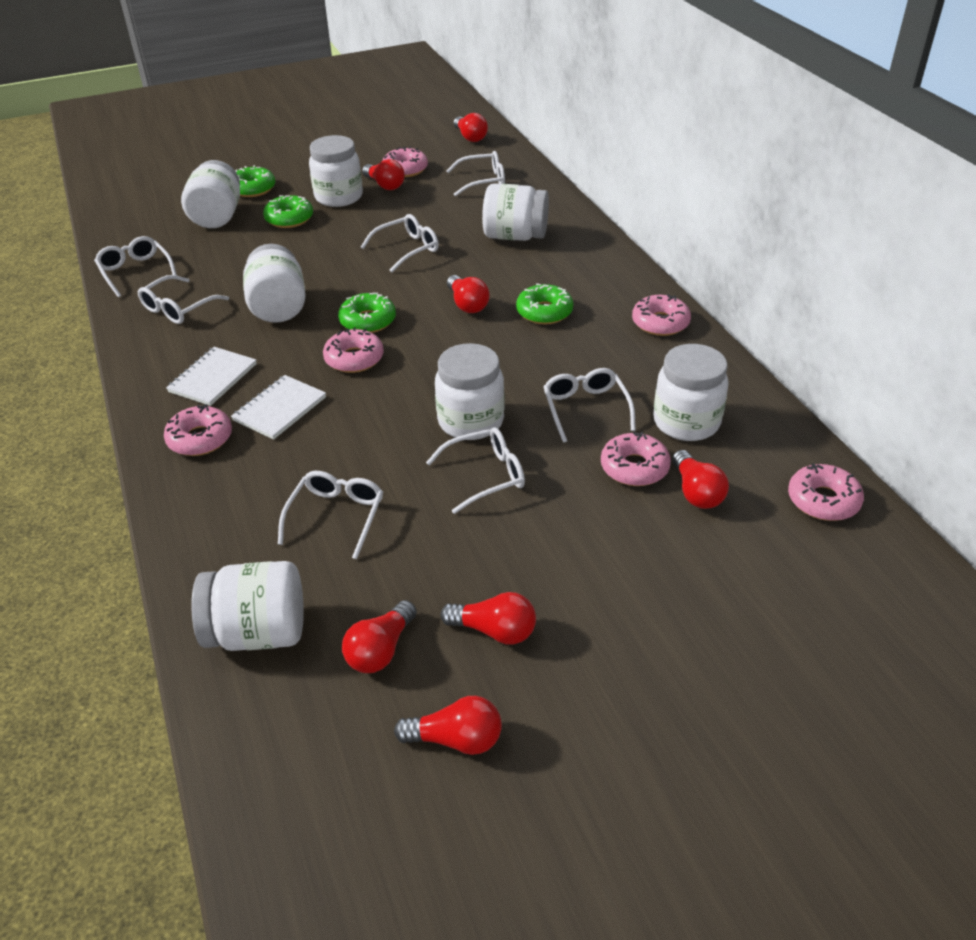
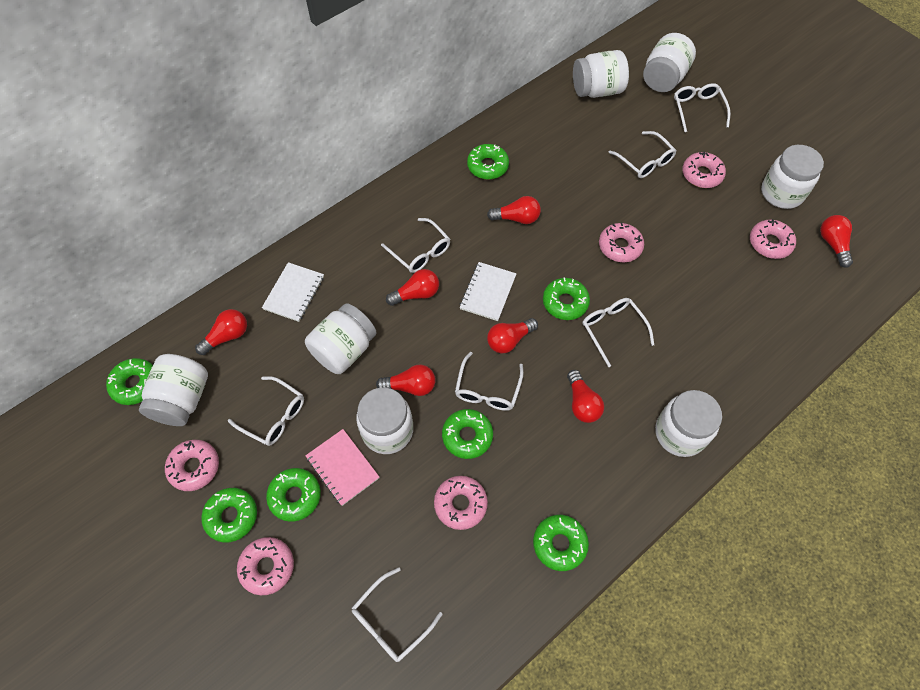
green donut: [235,165,275,197] [263,195,313,228] [338,292,396,333] [516,283,573,324] = 4 -> [106,358,153,405] [201,488,257,542] [266,468,321,522] [442,409,493,459] [467,144,509,180] [533,515,589,571] [543,278,590,320] = 7
pink notebook: none = 0 -> [305,429,379,506] = 1

